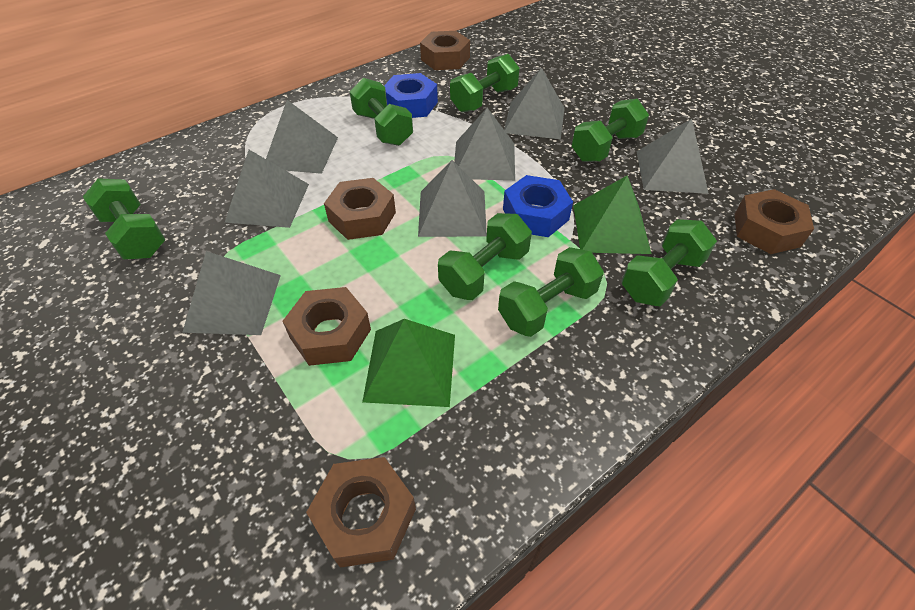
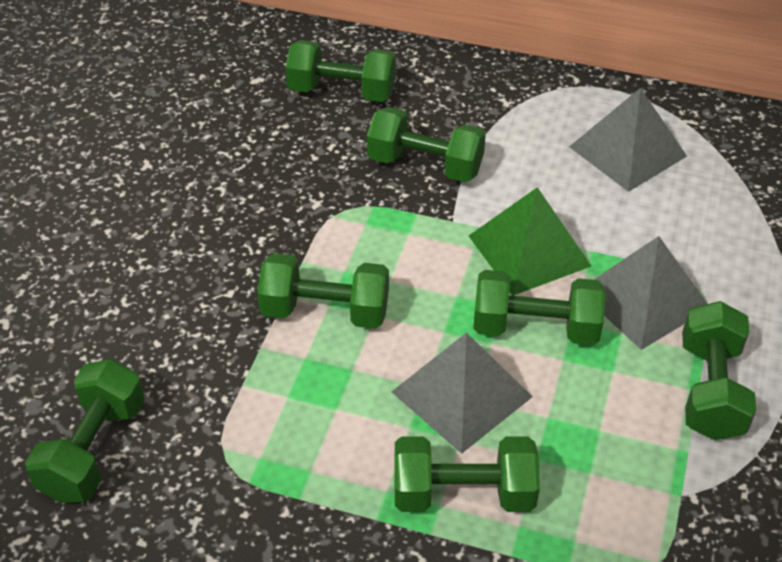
blue nut: [384,73,438,118] [503,175,573,237] = 2 -> none = 0
brown nut: [283,287,371,366] [306,457,416,568] [324,178,396,240] [420,31,470,70] [735,189,814,254] = 5 -> none = 0
green pyramid: [362,319,455,407] [573,175,652,254] = 2 -> [469,187,591,296] = 1
grey pyramid: [182,251,281,335] [225,150,309,228] [266,100,338,174] [418,160,487,237] [454,108,515,181] [504,68,565,139] [636,119,709,194] = 7 -> [392,332,532,454] [569,88,687,192] [594,236,707,350] = 3

